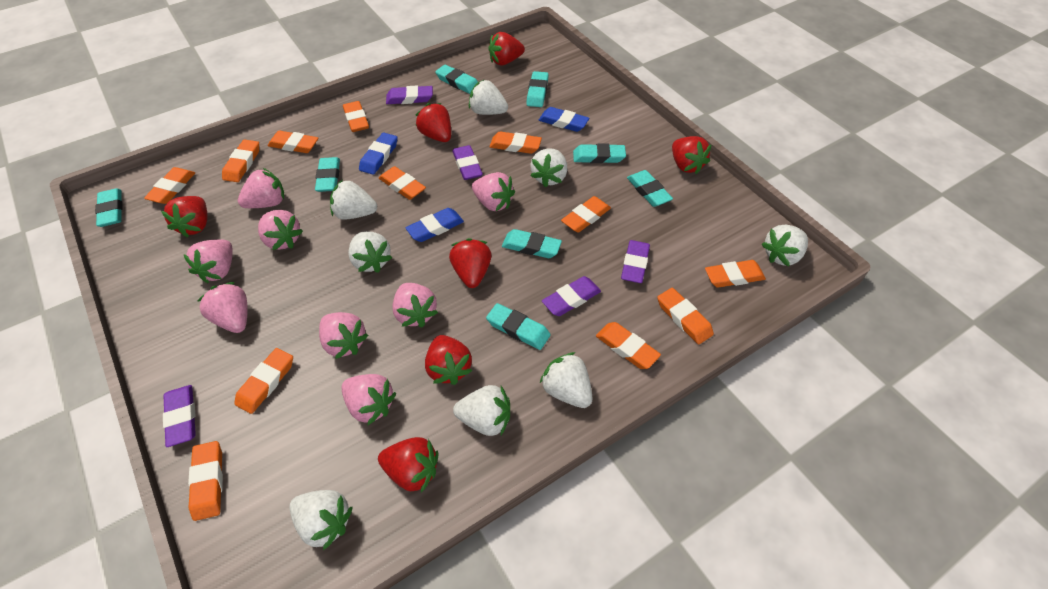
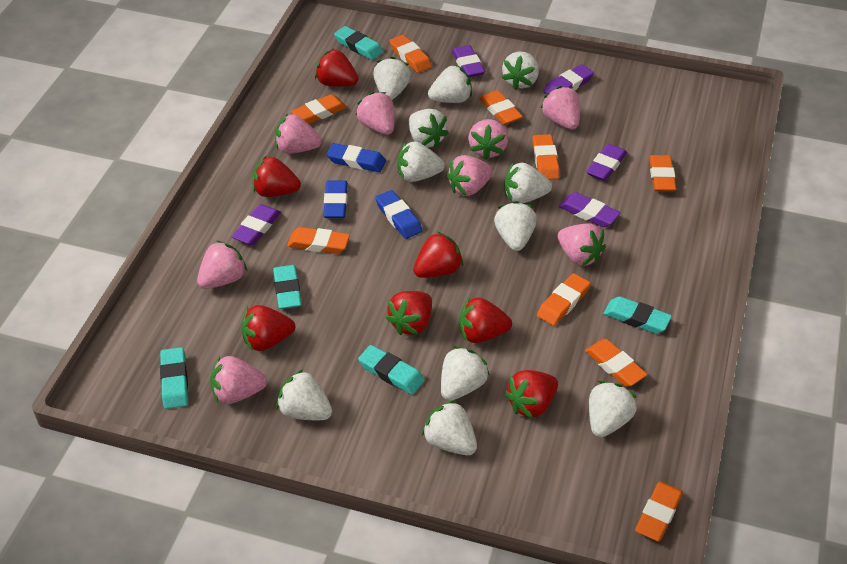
orange eraser: [144,167,195,204] [188,441,223,521] [222,139,259,182] [234,348,293,414] [268,131,318,153] [343,101,369,132] [379,166,426,200] [489,132,542,154] [561,196,611,232] [596,322,661,369] [657,288,714,344] [705,260,766,288] = 12 -> [287,227,350,254] [291,94,347,124] [389,35,432,73] [479,90,523,125] [532,134,560,180] [537,273,591,326] [585,339,647,387] [635,481,683,541] [649,155,676,192] = 9
turquoise eraser: [95,188,123,227] [315,157,340,192] [435,65,478,94] [486,303,551,350] [502,229,562,258] [526,71,549,107] [573,144,626,163] [627,170,673,207] = 8 -> [160,347,188,409] [273,265,302,309] [334,26,383,60] [358,345,425,395] [604,296,672,334] = 5
white strawberry: [289,490,353,550] [330,180,377,220] [348,231,392,273] [453,385,510,436] [469,80,508,115] [530,149,567,187] [540,352,593,408] [762,225,808,266] = 8 -> [276,369,332,420] [373,57,411,100] [397,142,445,182] [409,109,449,148] [422,400,477,455] [428,65,472,103] [441,346,490,401] [494,201,537,251] [502,51,539,90] [504,163,552,203] [589,381,637,437] = 11

